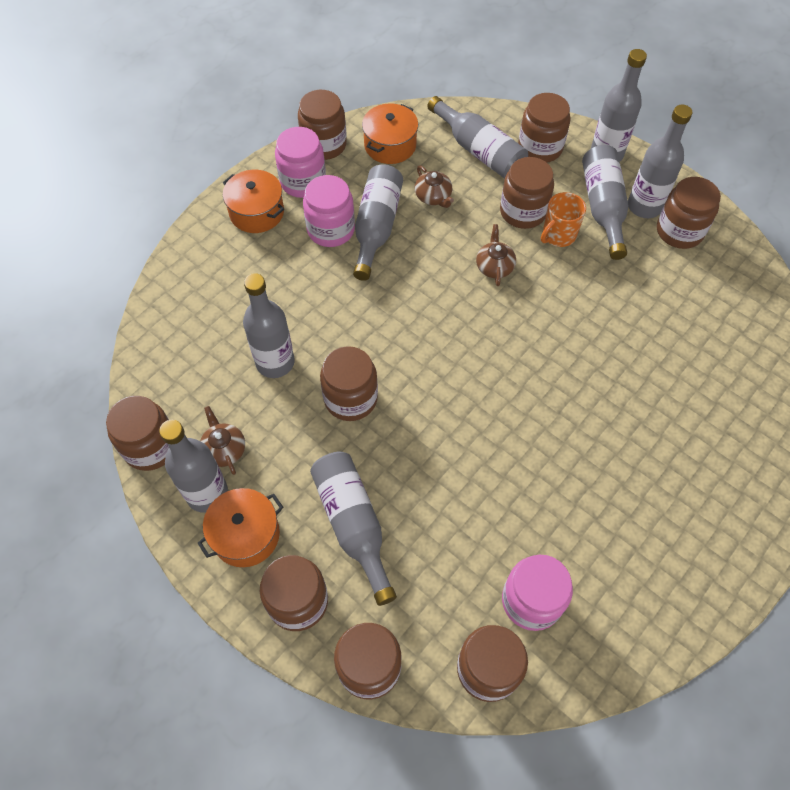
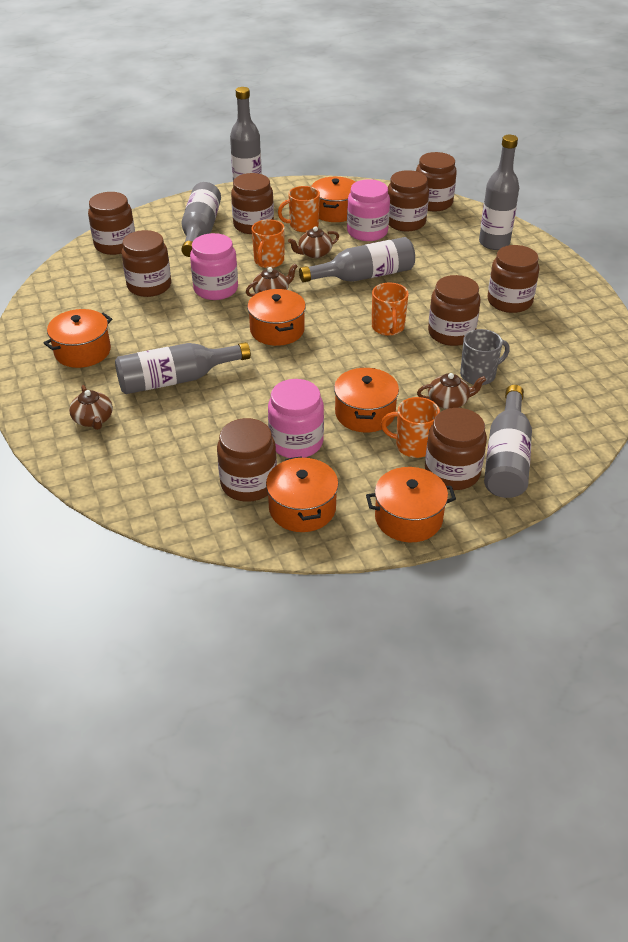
brown teapot: [200,406,245,475] [415,165,454,208] [476,224,516,286] = 3 -> [69,385,113,430] [246,264,298,297] [288,226,339,258] [417,373,486,409] = 4
grey bottle: [159,420,228,513] [243,273,295,378] [310,452,397,606] [353,164,403,281] [427,96,528,179] [582,145,628,260] [591,49,647,162] [628,105,692,218] = 8 -> [115,342,251,394] [181,182,221,257] [230,87,262,181] [299,237,415,282] [479,135,519,250] [484,385,532,498] = 6
grey mug: none = 0 -> [460,329,510,385] = 1
orange mug: [541,192,586,247] = 1 -> [252,219,285,268] [278,186,320,232] [372,283,409,336] [381,397,440,458] = 4
orange pot: [198,488,284,567] [223,170,284,233] [362,103,418,164] = 3 -> [44,309,112,368] [247,289,306,346] [266,456,338,532] [311,177,355,222] [334,367,399,432] [366,467,456,542] = 6

